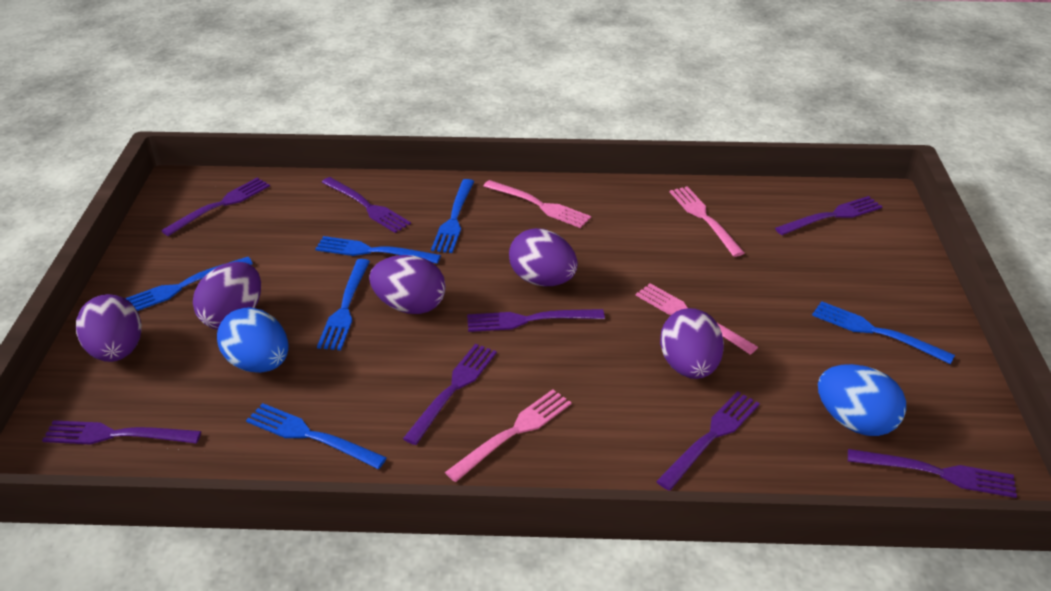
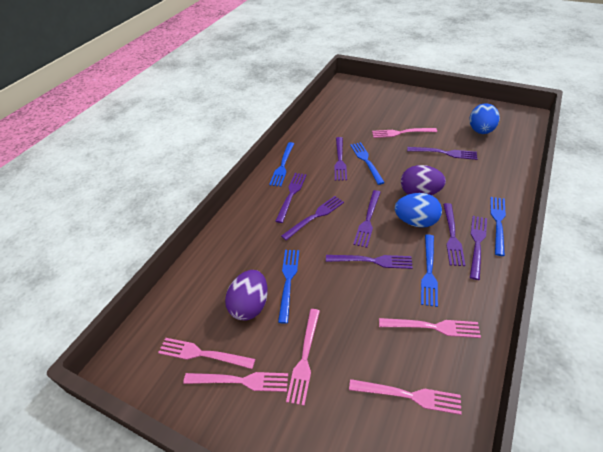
blue fork: [125,257,253,311] [246,403,387,469] [315,236,441,264] [317,259,370,350] [431,179,474,253] [812,301,955,364] = 6 -> [269,142,294,187] [278,250,299,324] [350,142,385,185] [421,234,438,307] [490,197,506,256] = 5
pink fork: [445,389,572,482] [483,180,591,228] [636,283,758,355] [670,186,744,257] = 4 -> [158,338,255,369] [183,372,288,392] [286,309,320,406] [349,379,462,415] [372,128,437,138] [379,318,481,338] = 6
purple egg: [76,294,142,362] [193,262,261,330] [369,255,446,314] [509,228,578,287] [660,308,724,379] = 5 -> [225,270,268,320] [401,165,446,195] = 2

